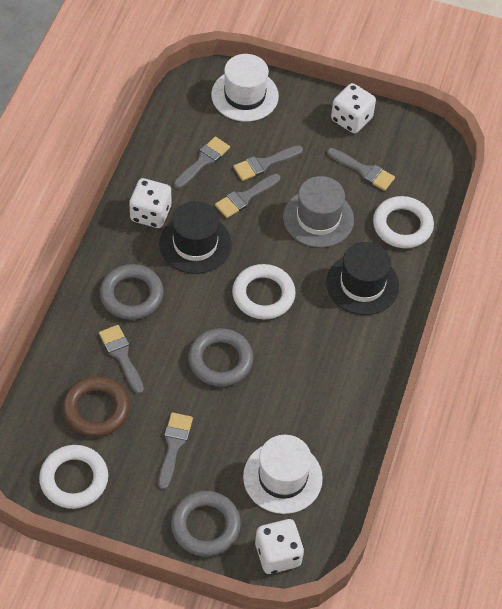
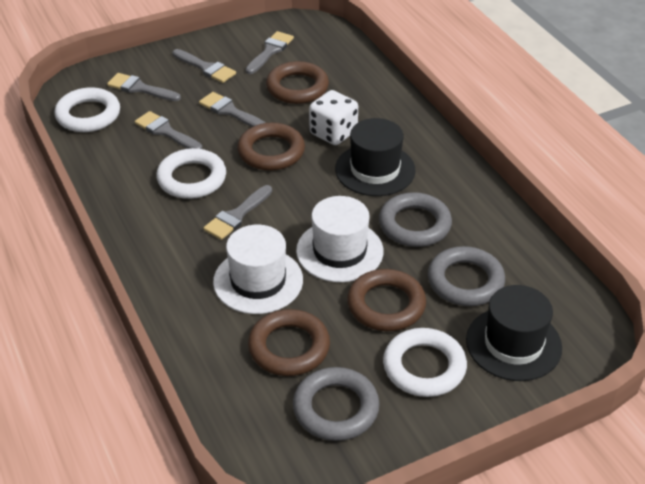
brown ring: [62,376,130,437] = 1 -> [237,123,305,171] [248,309,330,376] [266,61,329,104] [347,269,426,331] = 4
grey hat: [283,176,354,248] = 1 -> none = 0
white dice: [129,178,171,228] [255,519,304,574] [331,83,376,134] = 3 -> [309,90,358,145] = 1

